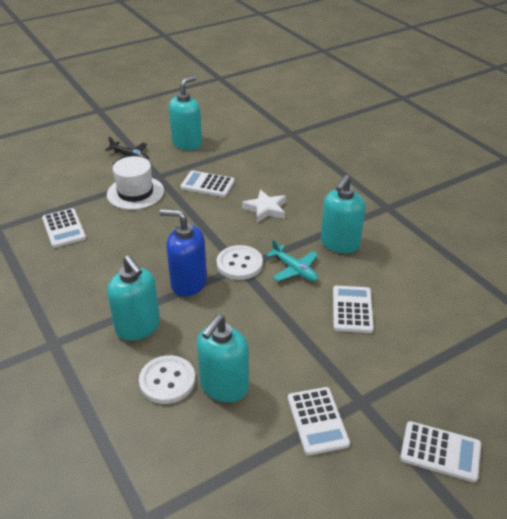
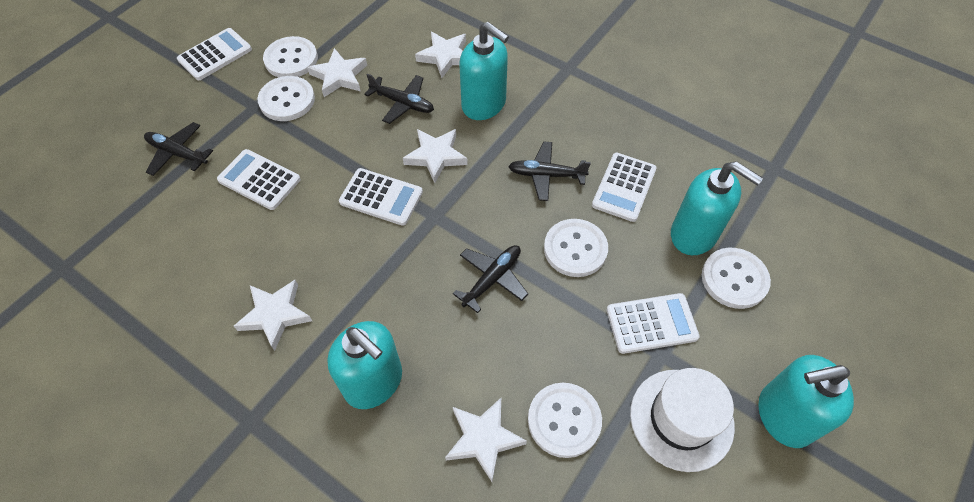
black plane: [105,137,149,164] = 1 -> [144,122,213,176] [364,74,434,124] [453,245,528,313] [508,141,591,201] = 4
blue soap dispenser: [159,209,207,297] = 1 -> none = 0
turquoise plane: [266,239,318,281] = 1 -> none = 0
white button: [139,355,195,404] [217,245,263,280] = 2 -> [257,76,315,121] [263,36,318,77] [528,383,602,458] [544,219,608,277] [702,248,771,309] = 5
white star: [242,190,286,222] = 1 -> [234,280,312,351] [307,48,367,97] [403,129,468,183] [415,32,466,78] [445,398,527,482] = 5

